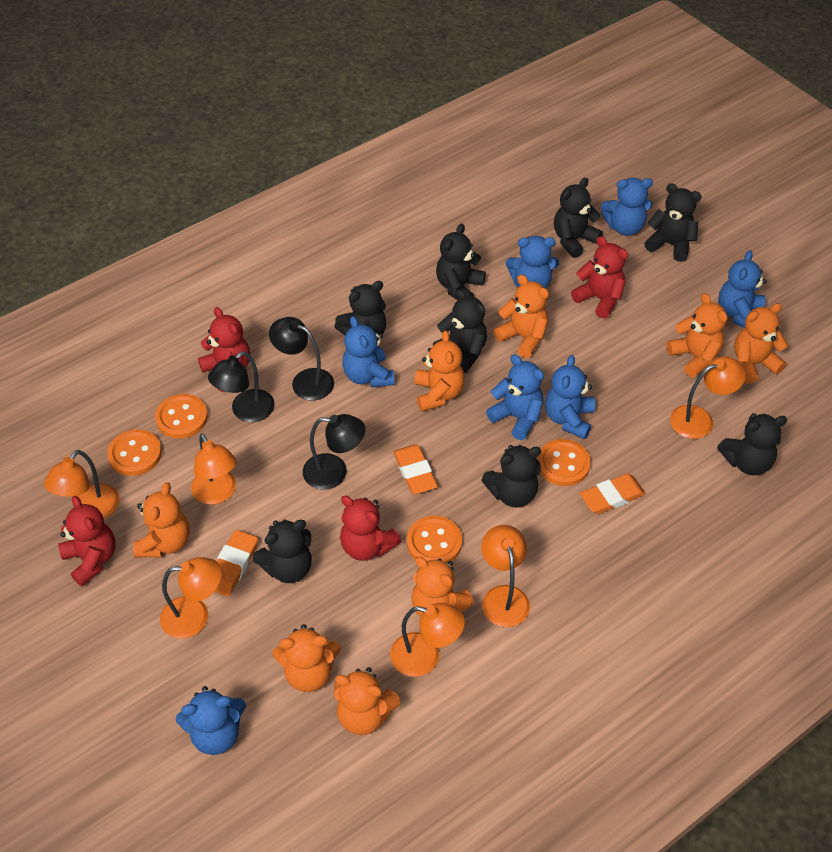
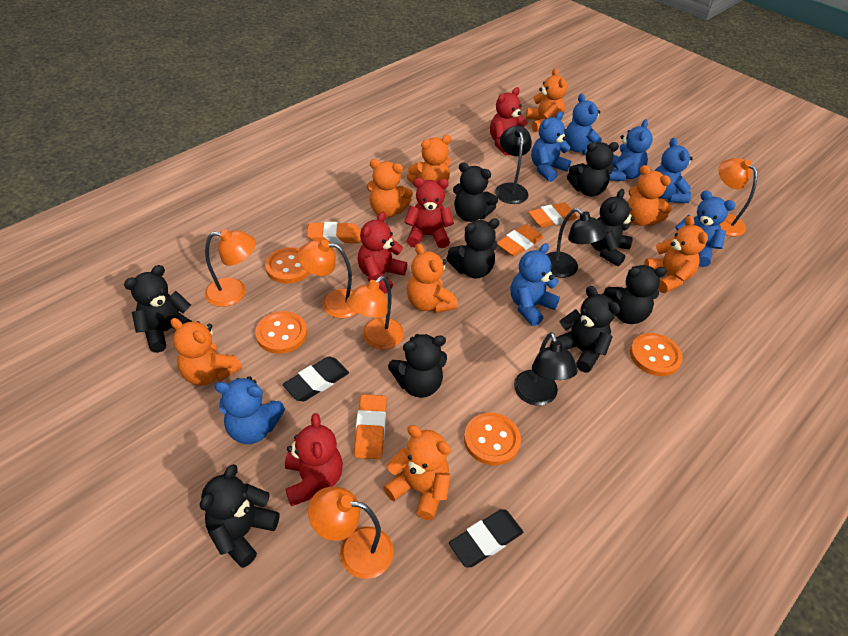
black eraser: none = 0 -> [283,356,349,402] [449,509,523,568] = 2
black teddy bear: [252,519,312,583] [334,281,386,335] [433,289,487,373] [436,223,486,300] [481,445,541,508] [554,178,602,258] [644,183,702,262] [717,413,787,475] = 8 -> [124,265,192,353] [200,464,280,568] [388,334,447,398] [446,219,500,279] [453,162,498,222] [556,286,620,372] [567,142,619,196] [591,189,634,266] [602,265,667,324] = 9
orange eraser: [215,530,258,597] [393,444,438,494] [580,473,646,514] = 3 -> [307,222,361,244] [354,394,387,459] [497,224,543,256] [528,202,578,228] = 4
orange lamp: [44,450,119,519] [160,557,222,639] [191,433,237,505] [390,603,465,677] [481,525,530,627] [670,356,746,439] = 6 -> [205,229,256,307] [297,240,357,318] [308,487,394,579] [347,276,404,349] [718,158,758,236] = 5

